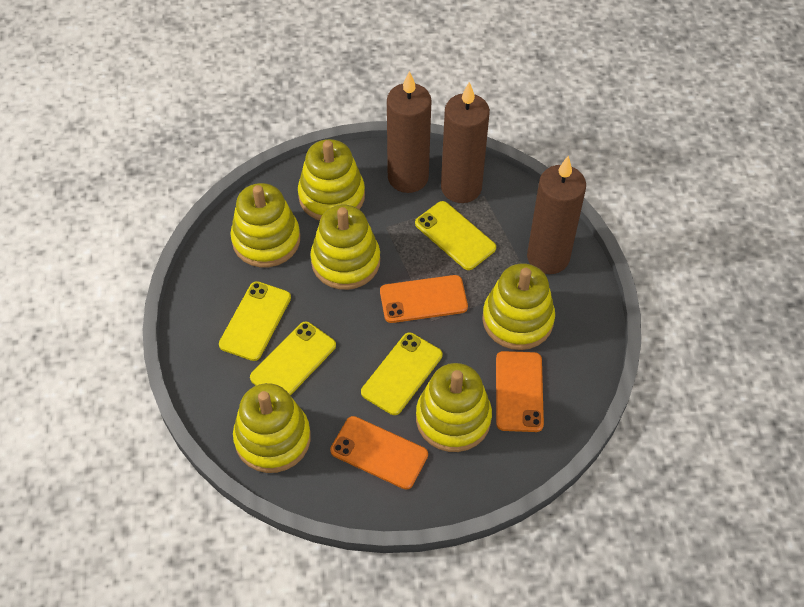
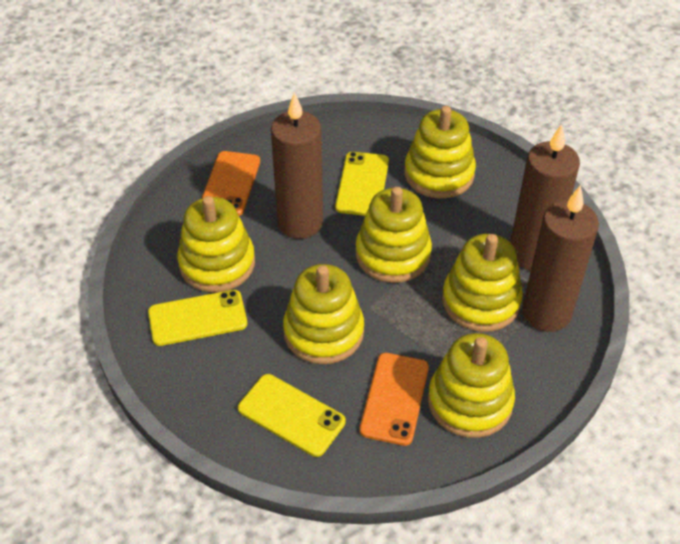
orange phone: [330,416,428,490] [380,275,468,323] [496,351,544,432] = 3 -> [202,151,260,216] [360,353,429,446] = 2
yellow phone: [219,281,291,361] [250,322,336,396] [361,333,442,415] [415,201,496,270] = 4 -> [148,290,247,346] [238,374,346,457] [335,152,389,216] = 3

